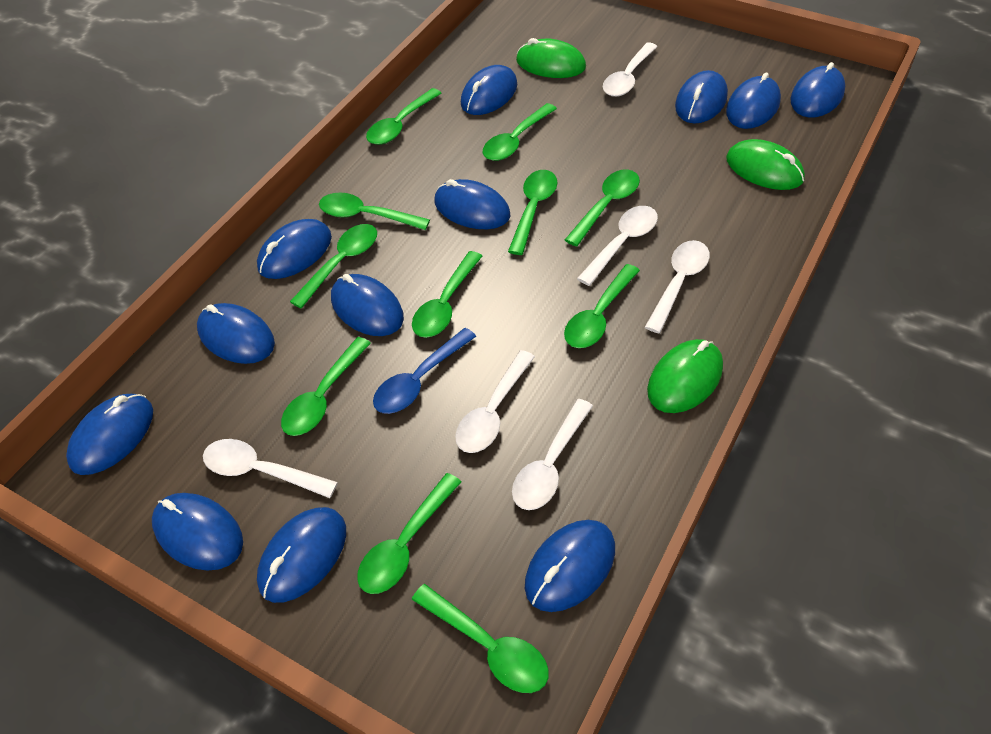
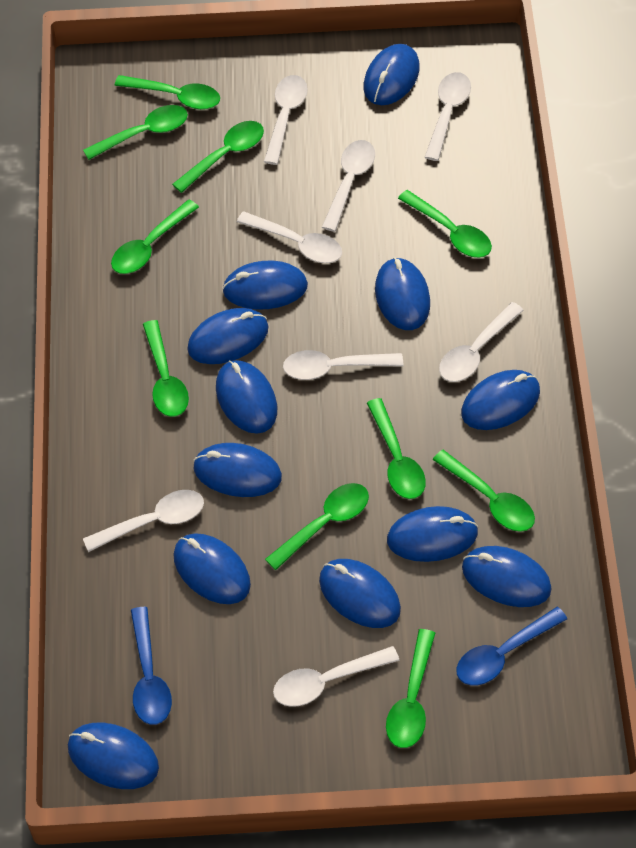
blue spoon: [373,328,476,414] = 1 -> [131,607,172,725] [456,607,567,685] = 2
green mouse: [516,38,586,78] [647,339,723,413] [726,139,805,190] = 3 -> none = 0
green spoon: [281,337,371,436] [290,224,377,308] [319,192,430,230] [357,473,461,594] [366,88,442,145] [411,584,549,693] [412,251,482,338] [483,103,557,161] [508,170,557,255] [564,264,640,348] [565,169,640,247] = 11 -> [83,105,188,160] [111,200,199,274] [115,75,220,110] [143,320,189,417] [172,121,264,193] [265,483,369,570] [367,398,426,499] [386,629,435,748] [398,190,492,258] [432,450,535,532] = 10
white spoon: [203,439,338,498] [455,350,535,453] [512,399,593,510] [577,206,658,286] [603,42,658,97] [645,240,710,333] = 6 -> [83,490,204,552] [237,211,342,263] [264,75,308,165] [273,646,400,707] [283,350,403,380] [322,140,375,232] [425,72,471,161] [439,302,524,382] = 8

